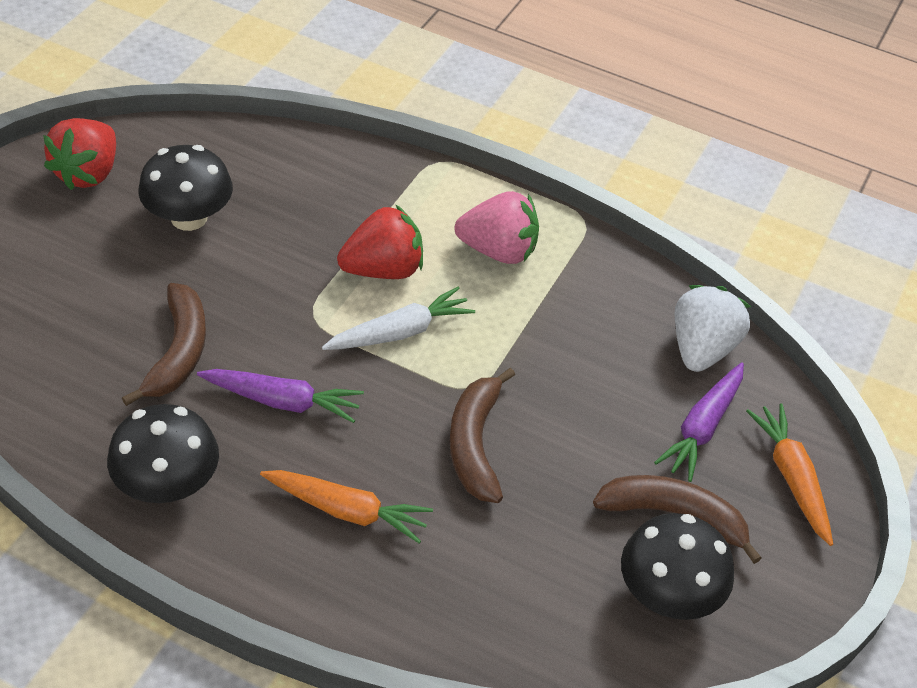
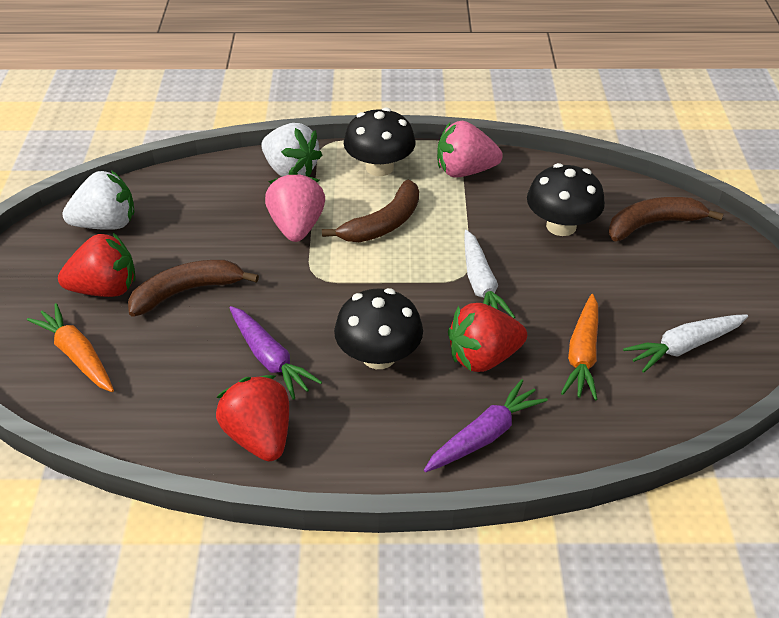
pink strawberry: [455,191,539,264] = 1 -> [265,171,325,242] [437,121,503,178] = 2
red strawberry: [43,118,116,190] [337,204,423,279] = 2 -> [58,233,136,297] [216,375,289,461] [448,303,527,372] = 3
white carrot: [322,287,475,350] = 1 -> [464,230,515,318] [623,314,748,373] = 2
white strawberry: [675,285,751,372] = 1 -> [62,170,134,230] [261,123,322,177] = 2

